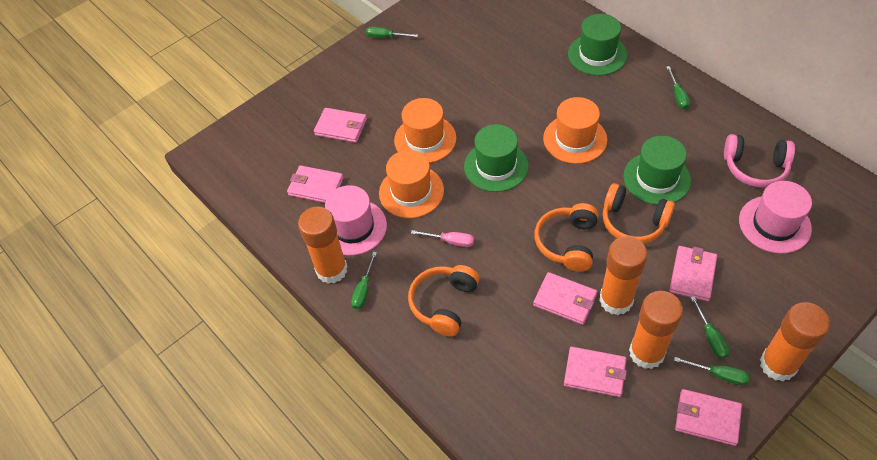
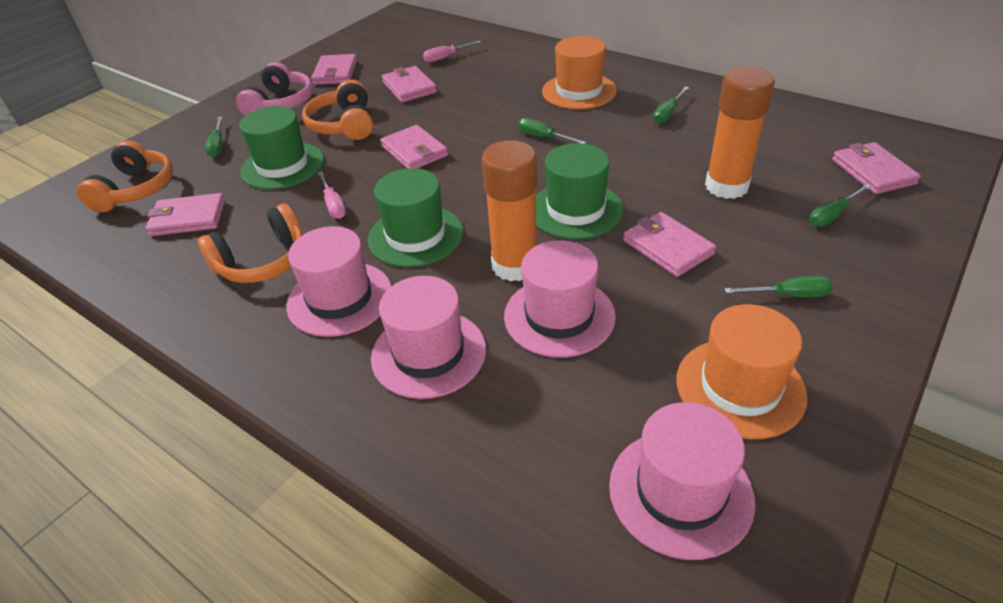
orange glue stick: [298,207,348,284] [599,236,647,315] [629,291,683,369] [760,302,830,382] = 4 -> [481,140,537,282] [705,67,775,199] = 2
orange hat: [379,150,444,218] [394,98,457,163] [543,97,607,164] = 3 -> [542,36,617,109] [677,304,808,439] = 2
pink hat: [325,185,387,256] [739,181,812,254] = 2 -> [286,226,392,337] [371,276,486,399] [504,240,616,357] [609,402,755,560] = 4
pink screwdriver: [411,230,474,247] = 1 -> [317,171,346,219] [423,41,481,62] = 2

